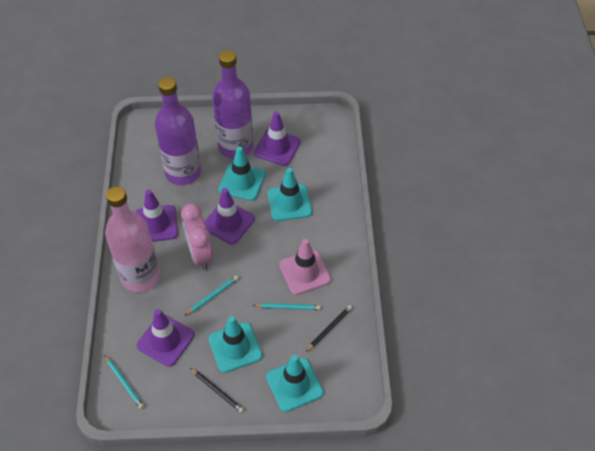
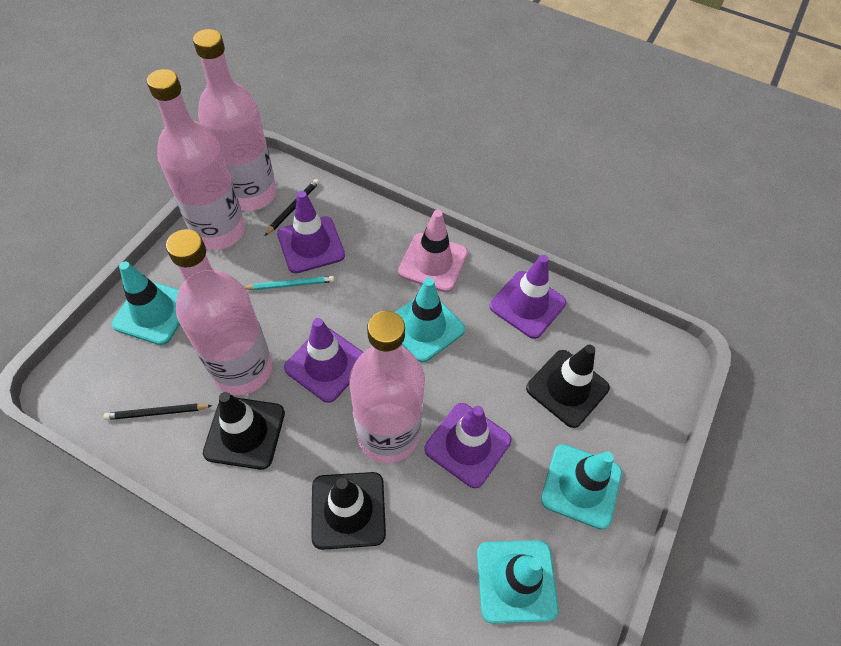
black traffic cone: none = 0 -> [203,392,285,470] [311,472,386,550] [526,344,610,428] = 3
pink bottle: [105,186,160,292] = 1 -> [147,69,245,250] [166,229,272,395] [193,29,276,211] [349,311,425,463] = 4
pink clock: [181,204,213,270] = 1 -> none = 0
purple bottle: [155,77,201,185] [212,50,254,159] = 2 -> none = 0
turquoise pencil: [105,355,144,409] [184,276,239,316] [253,303,320,310] = 3 -> [244,276,334,290] = 1

